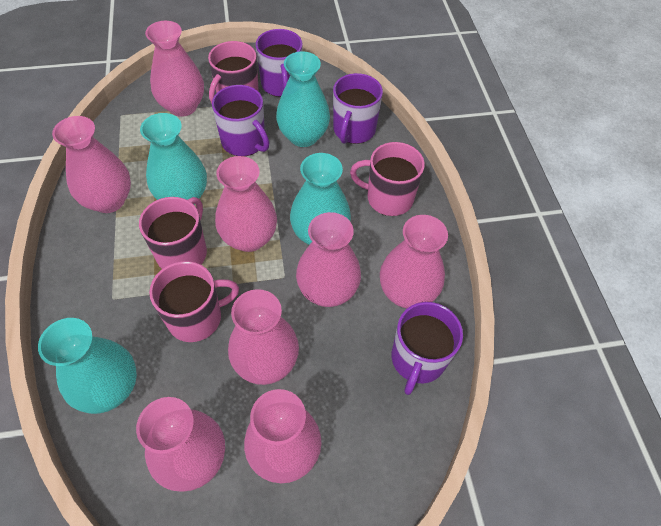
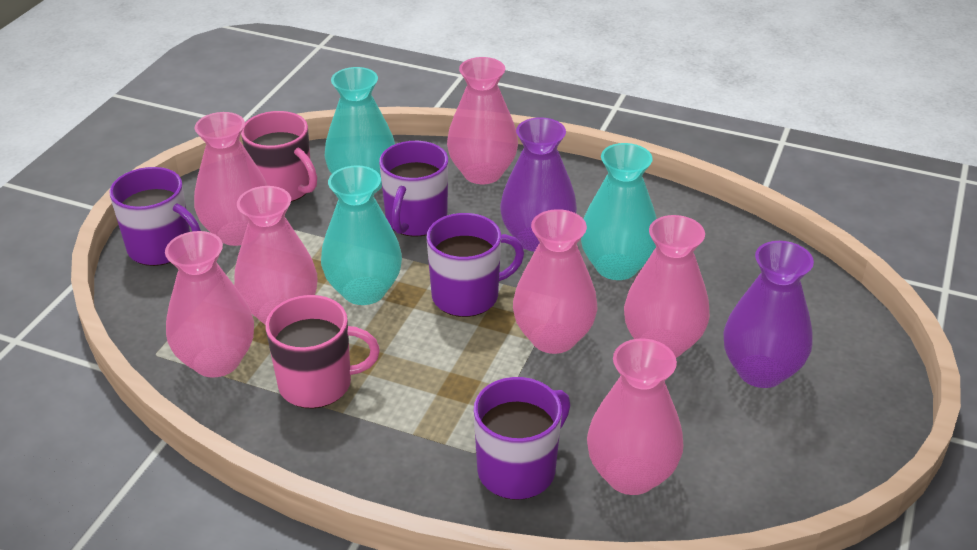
pink mug: [139,197,207,269] [149,261,239,342] [208,41,259,104] [350,142,425,216] = 4 -> [241,111,317,202] [265,295,380,408] = 2
pink vase: [52,116,131,213] [136,397,225,492] [145,21,204,117] [215,156,277,252] [228,289,299,385] [244,389,322,483] [296,212,361,307] [380,215,448,308] = 8 -> [165,231,254,378] [194,112,268,246] [234,186,318,324] [447,57,518,184] [513,209,598,354] [587,339,683,495] [624,215,710,358] = 7
purple vase: none = 0 -> [500,117,577,252] [723,241,814,388] = 2
turquoise vase: [38,318,137,414] [140,113,207,205] [276,51,330,147] [290,153,351,245] = 4 -> [321,165,402,305] [325,67,395,193] [581,143,657,280] = 3

